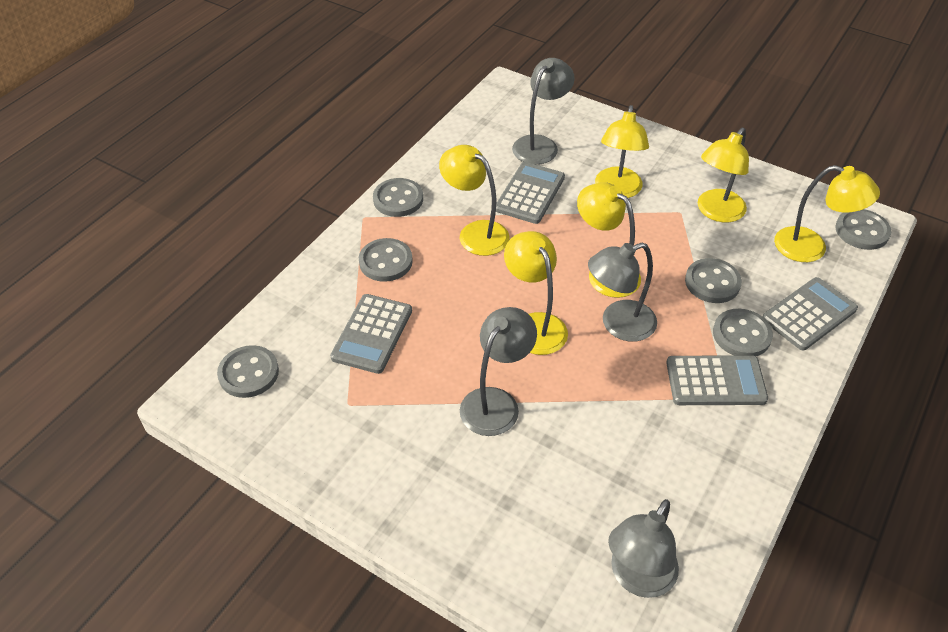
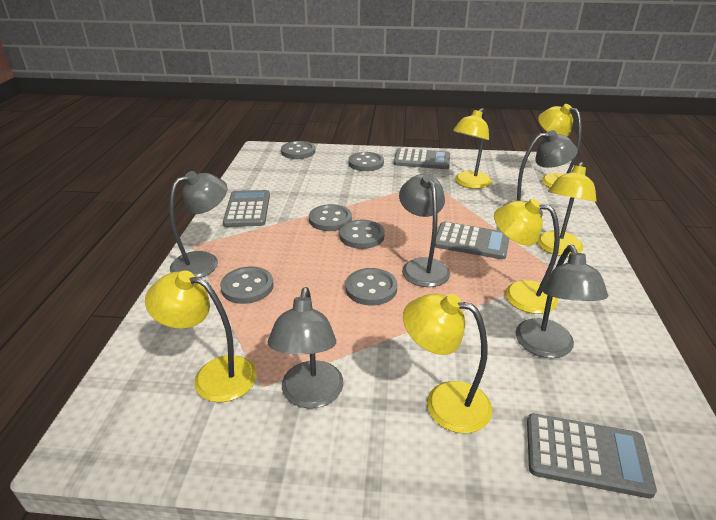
grey lamp: [460,307,537,436] [512,58,575,165] [588,243,657,342] [608,499,679,598] = 4 -> [170,171,227,278] [267,287,344,409] [399,174,450,287] [503,130,578,216] [515,245,608,358] = 5

